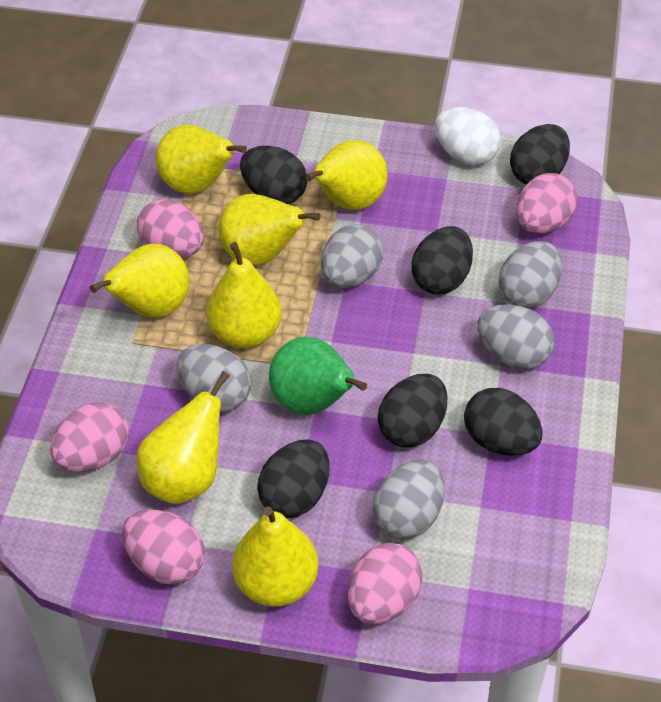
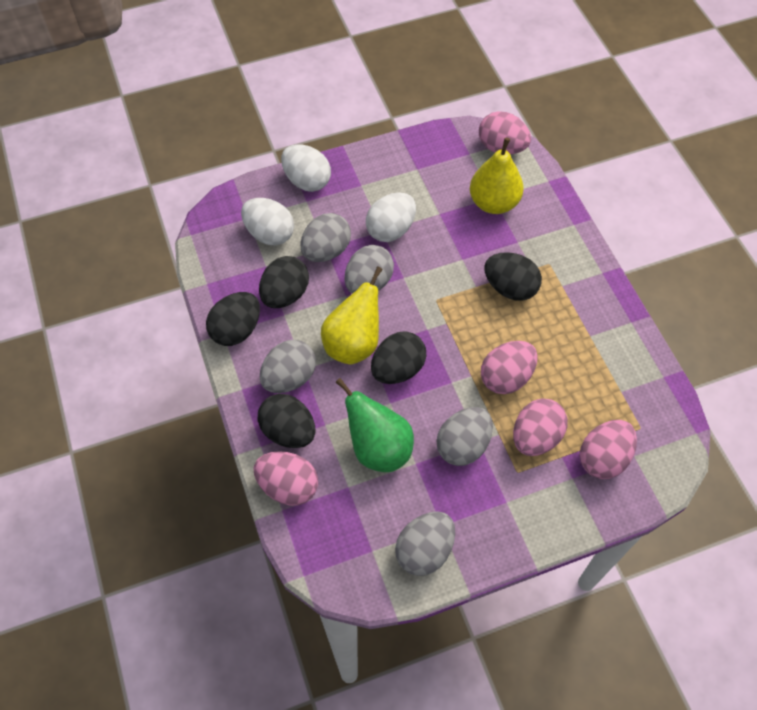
black egg: [240,146,307,204] [257,439,329,518] [378,374,447,447] [412,226,473,294] [464,388,543,456] [510,124,570,184] = 6 -> [206,292,260,346] [258,394,315,448] [259,256,309,308] [371,331,426,384] [484,252,542,301] = 5
white egg: [435,107,501,165] = 1 -> [241,198,294,246] [281,144,331,192] [366,192,416,242] = 3
yellow pear: [90,244,190,318] [136,371,230,504] [156,125,247,194] [206,242,282,348] [218,194,321,266] [232,506,319,607] [305,140,388,210] = 7 -> [321,266,383,364] [470,138,524,214] = 2

